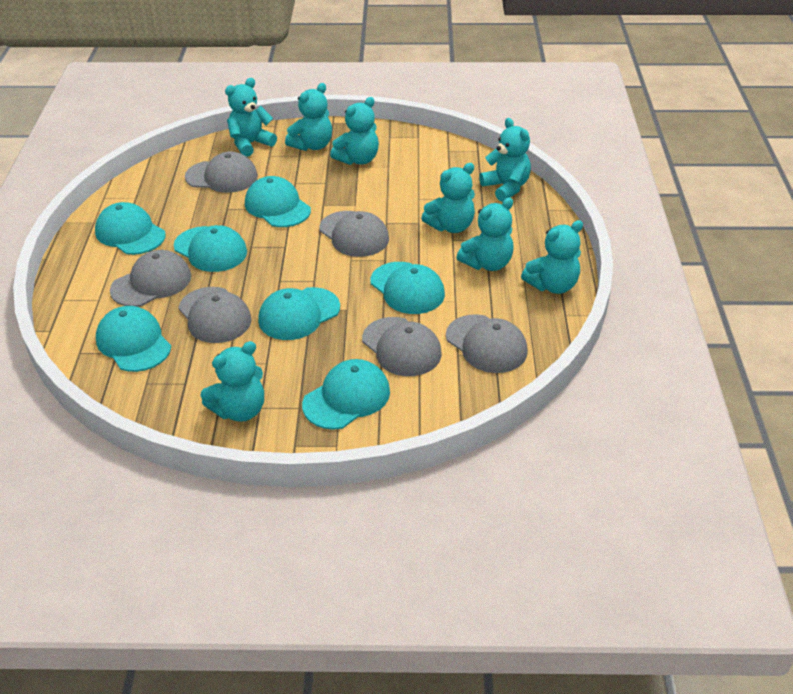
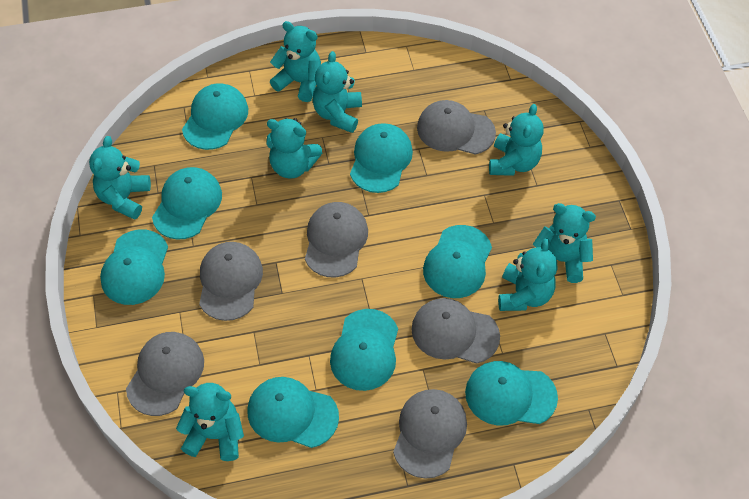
turquoise cap: [95,202,166,255] [96,306,171,372] [174,225,247,272] [245,176,311,227] [258,287,340,340] [302,359,390,430] [370,262,445,314] = 7 -> [100,229,168,305] [152,167,222,239] [182,83,248,150] [248,377,339,448] [330,309,398,391] [350,123,413,193] [423,225,492,298] [465,361,558,425] = 8

